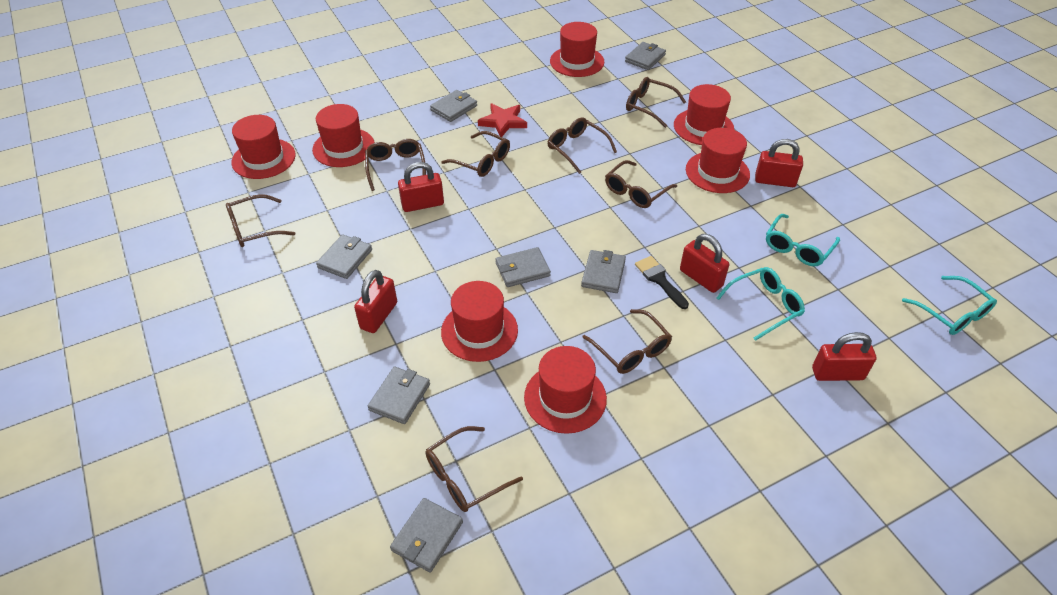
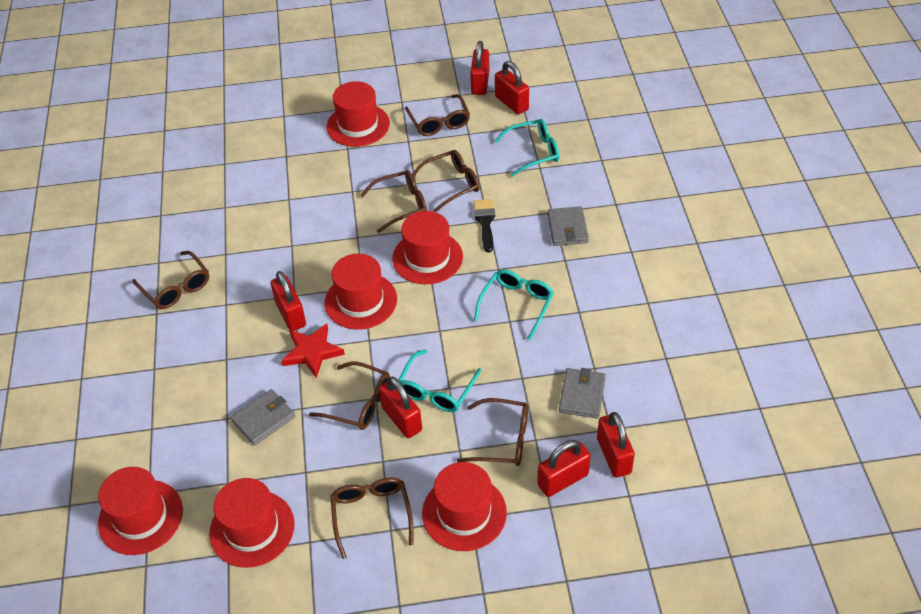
brown glasses: [226,194,295,247] [365,139,426,191] [426,426,523,512] [441,131,510,177] [548,117,617,174] [582,309,672,374] [605,160,677,208] [626,77,686,128] = 8 -> [132,251,209,309] [309,361,390,430] [331,478,413,559] [360,170,427,233] [405,94,470,136] [412,150,480,212] [457,398,528,466] = 7
grey wallet: [316,234,372,279] [368,366,430,424] [390,498,463,573] [430,90,477,122] [495,247,551,287] [581,250,626,293] [625,42,666,70] = 7 -> [231,389,295,446] [547,206,589,246] [559,368,606,419] = 3
red hat: [231,115,296,179] [312,104,375,167] [441,281,518,362] [524,346,607,434] [550,22,604,77] [674,84,734,145] [686,128,750,193] = 7 -> [98,467,183,555] [209,478,295,568] [324,254,397,330] [327,81,390,147] [392,211,463,284] [422,462,507,551] = 6
red padlock: [354,270,397,333] [398,162,444,212] [680,234,729,293] [755,139,803,187] [812,332,876,381] = 5 -> [271,271,306,331] [379,377,422,438] [470,41,489,95] [495,61,529,115] [537,440,591,497] [597,412,635,478] = 6

